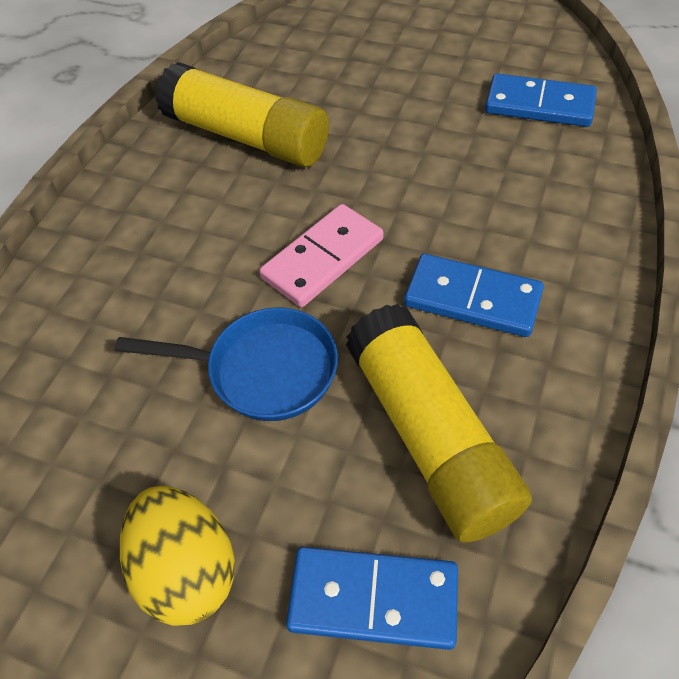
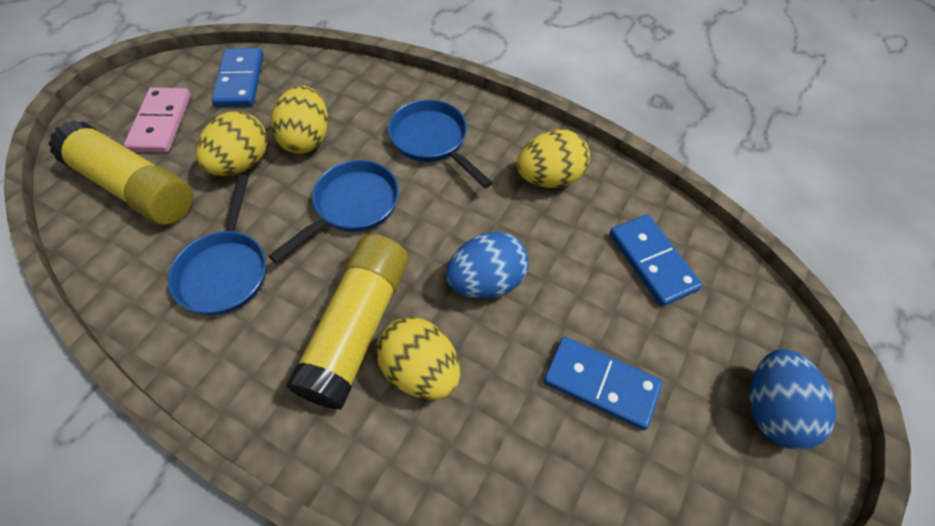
blue egg: none = 0 -> [446,232,529,299] [749,349,836,450] = 2
blue pan: [115,308,338,421] = 1 -> [168,175,266,315] [269,160,399,263] [388,99,493,188] = 3
yellow egg: [120,486,235,626] = 1 -> [196,111,267,176] [270,86,328,154] [376,317,460,400] [517,129,590,188] = 4

